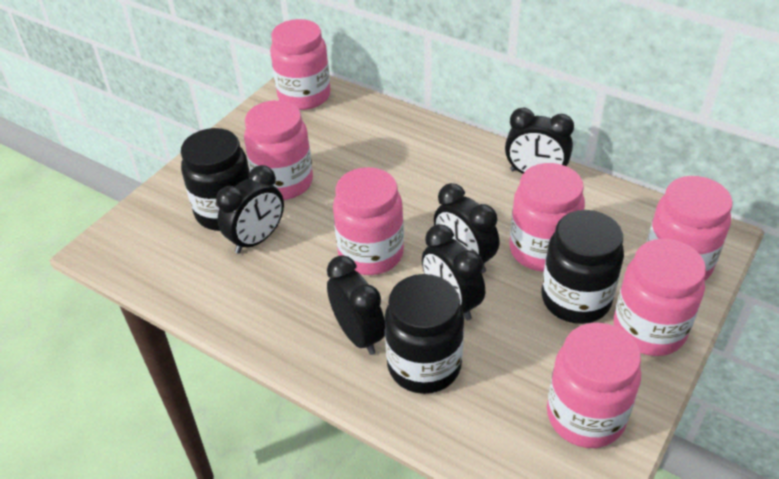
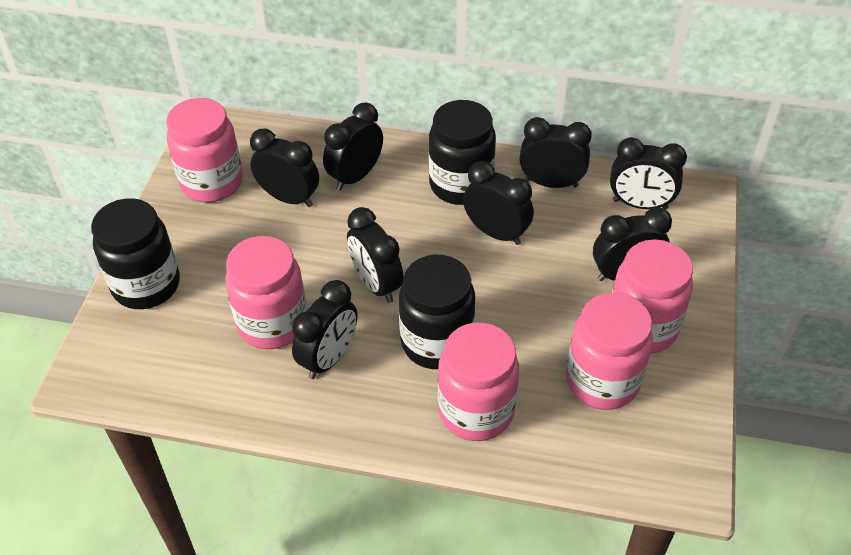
black clock: [216,165,284,254] [327,255,385,355] [422,224,485,320] [434,183,499,273] [505,108,574,174] = 5 -> [250,128,319,207] [292,280,357,379] [323,102,383,191] [347,207,403,303] [463,161,534,245] [519,117,592,188] [593,207,672,281] [610,137,687,209] = 8
pink jar: [244,100,313,200] [270,19,331,110] [333,167,404,275] [509,163,585,271] [547,323,641,448] [614,239,706,356] [647,176,733,281] = 7 -> [166,98,243,202] [225,236,307,349] [438,322,519,441] [566,293,653,410] [612,239,693,354] = 5

